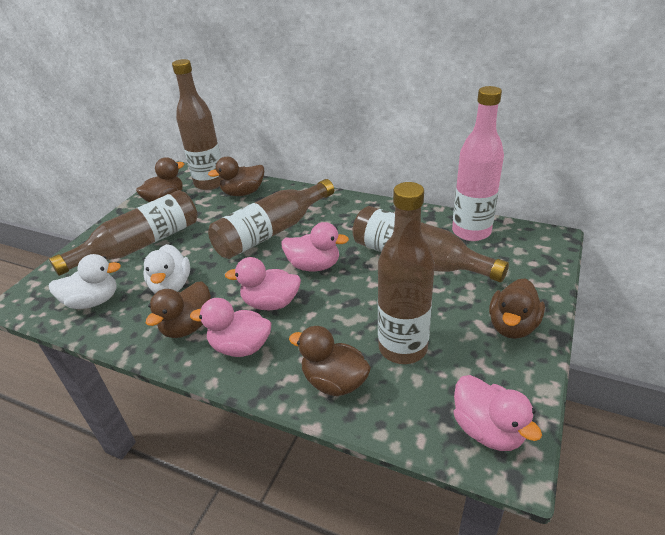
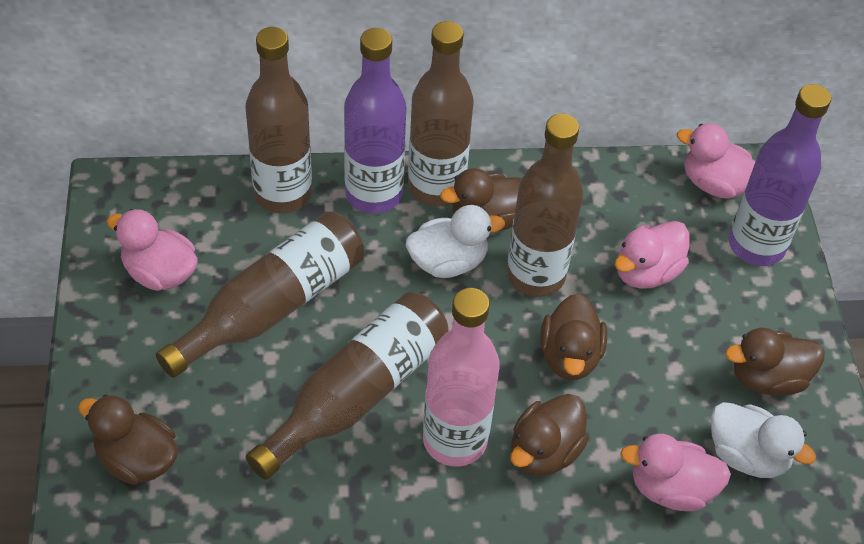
purple bottle: none = 0 -> [344,28,406,214] [729,84,831,266] = 2

